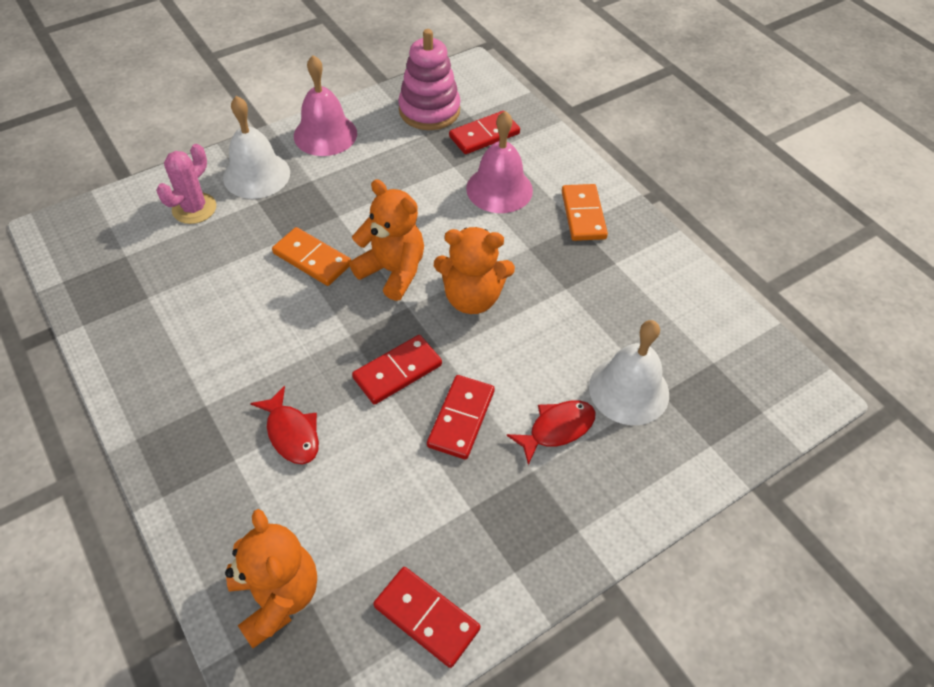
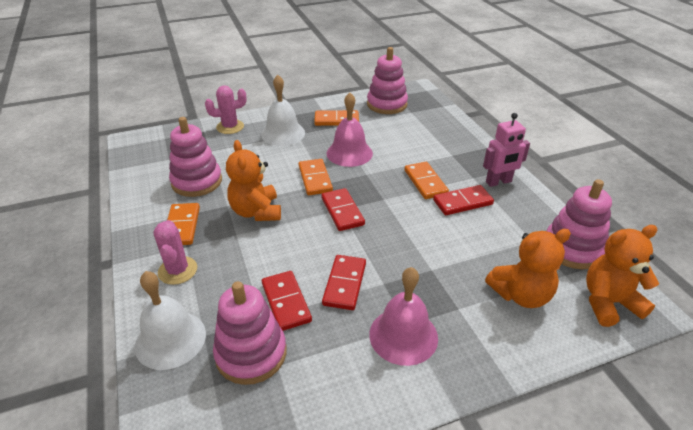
orange domino: [272,227,351,286] [562,184,608,241] = 2 -> [167,203,200,245] [299,159,333,195] [314,110,359,126] [405,162,449,199] = 4
pink cactus: [156,144,216,224] = 1 -> [153,220,197,285] [205,85,247,134] = 2
pink robot: none = 0 -> [483,113,530,187] = 1
pink stacking toy: [398,29,460,130] = 1 -> [169,117,222,197] [213,281,287,385] [367,47,408,114] [546,179,612,269] = 4
red fish: [250,386,319,464] [507,400,596,465] = 2 -> none = 0

